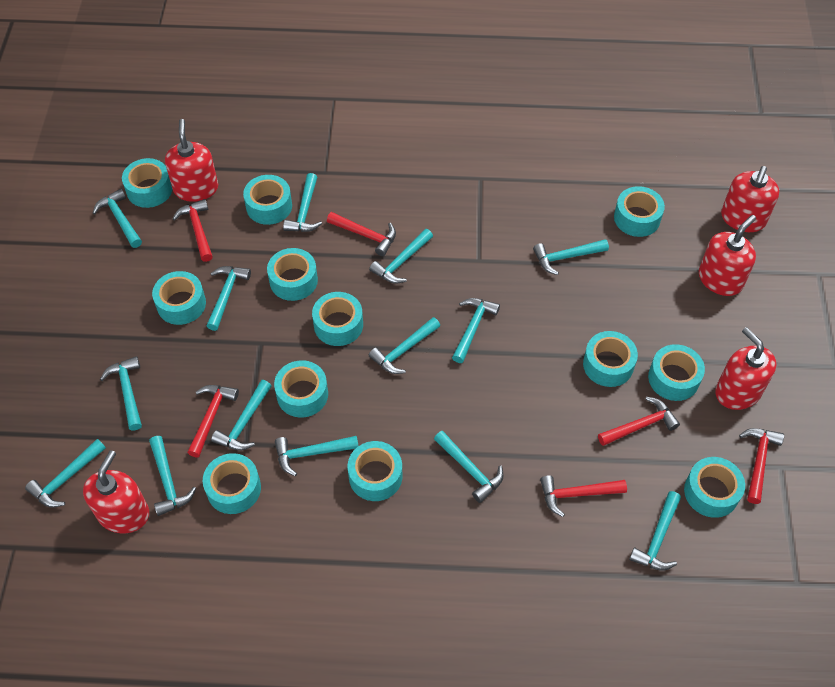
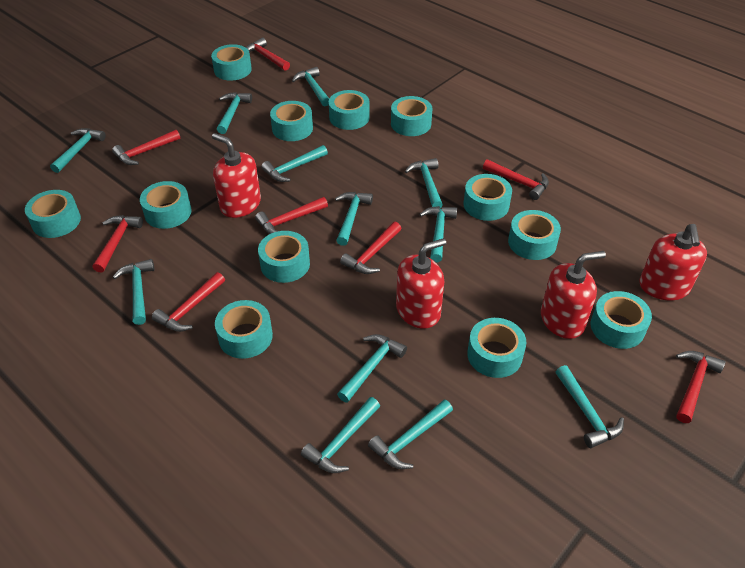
red hammer: [173,199,213,262] [187,385,239,458] [327,212,396,256] [540,475,627,517] [598,397,680,446] [739,428,784,504] = 6 -> [92,215,143,273] [112,130,180,165] [152,272,225,332] [246,38,290,71] [255,197,328,234] [340,222,401,274] [483,159,549,200] [676,351,726,423] = 8
red soap dispenser: [83,450,149,533] [165,119,218,202] [699,215,756,296] [715,327,776,410] [721,166,779,232] = 5 -> [212,133,261,218] [396,238,446,329] [541,251,606,339] [640,224,707,300] = 4
turquoise hammer: [25,439,106,508] [93,189,142,248] [100,356,142,431] [149,436,196,516] [207,266,251,331] [211,380,271,451] [275,436,358,476] [283,173,322,232] [369,229,433,284] [369,317,440,374] [434,431,504,503] [452,298,500,363] [533,239,609,275] [629,491,681,571] = 14 -> [50,128,106,173] [113,259,154,325] [217,92,252,134] [261,145,328,182] [292,67,329,106] [301,397,380,473] [335,192,373,246] [337,334,407,403] [368,399,453,469] [405,158,443,208] [419,206,457,262] [556,365,624,448] = 12

